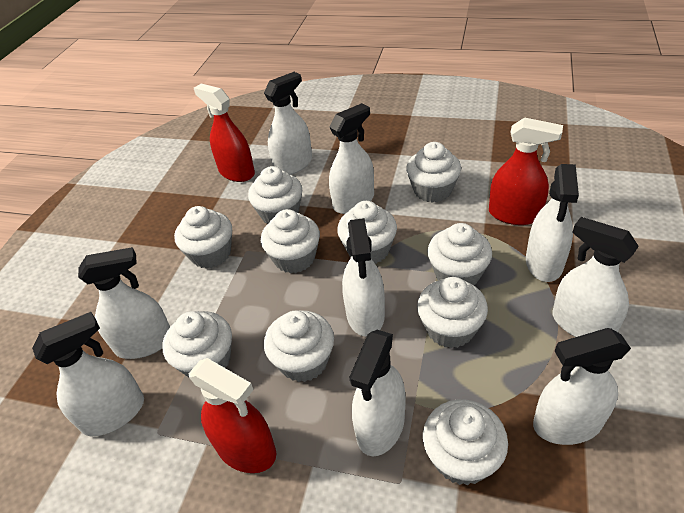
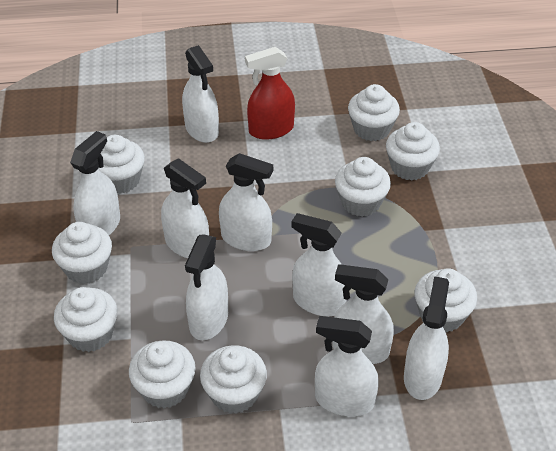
red spray bottle: [189,358,276,473] [194,84,255,182] [489,117,563,225] = 3 -> [245,47,295,140] = 1
white cupcake: [162,311,232,377] [174,206,232,269] [248,166,302,224] [261,209,320,273] [264,311,334,382] [337,201,397,264] [406,142,461,203] [417,277,488,348] [423,399,508,486] [427,223,492,285] = 10 -> [52,222,112,284] [54,287,118,352] [98,135,145,194] [129,340,196,409] [200,345,267,414] [335,157,391,217] [348,84,400,141] [386,122,440,181] [415,268,477,333] = 9

